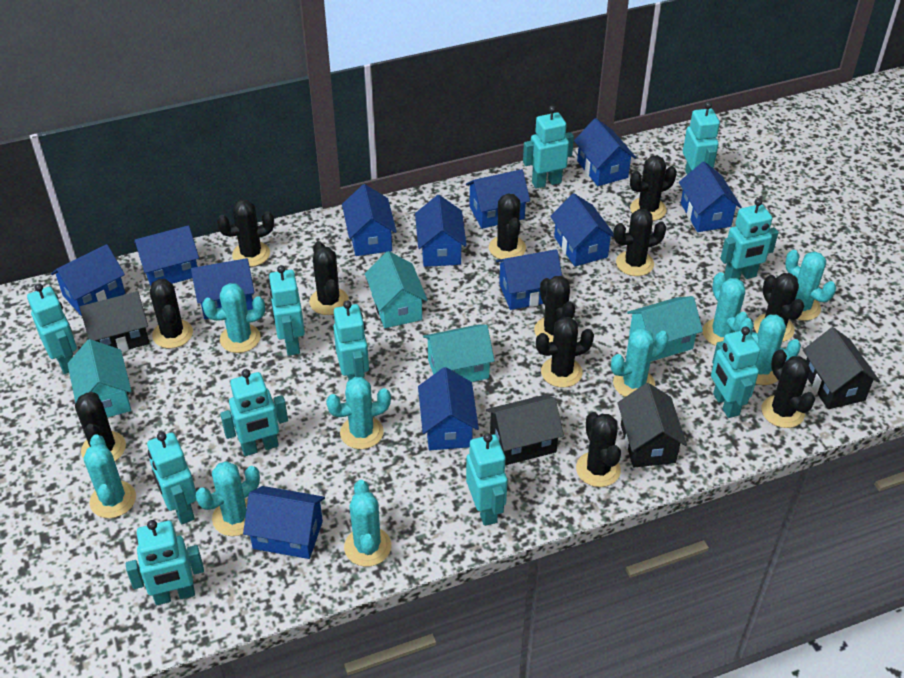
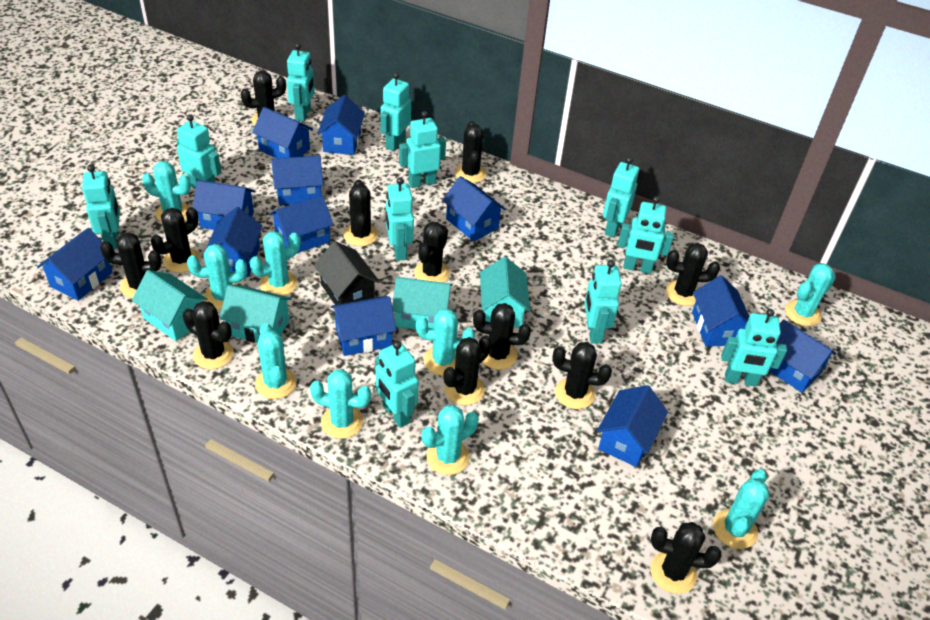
black house: [80,291,150,352] [486,395,564,465] [618,383,687,467] [803,327,880,409] = 4 -> [314,241,380,305] = 1

